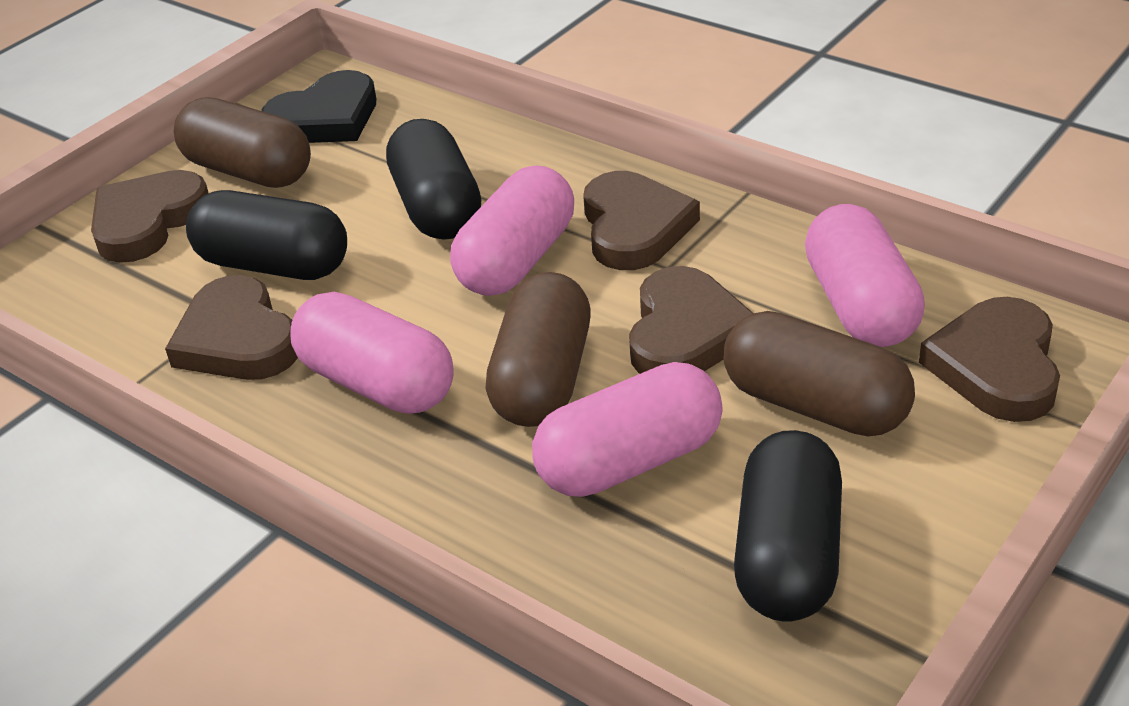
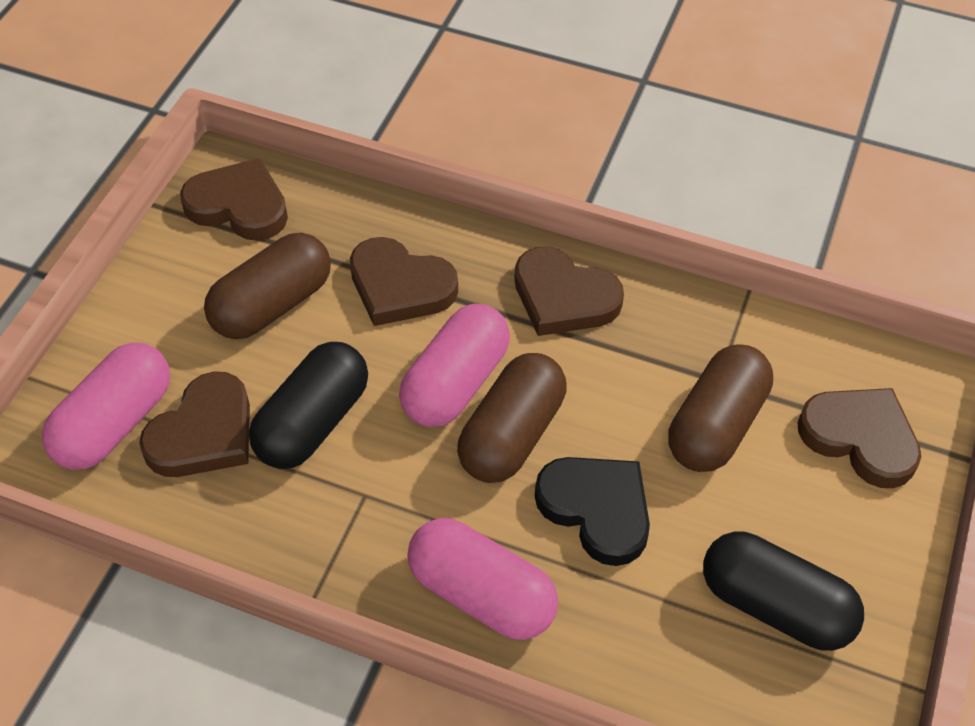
black capsule: [186,190,347,280] [386,119,481,240] [734,430,842,621] = 3 -> [249,342,368,469] [703,532,864,651] = 2
pink capsule: [290,292,454,414] [450,166,574,296] [532,362,723,497] [805,204,925,347] = 4 -> [42,342,170,470] [399,304,510,427] [407,518,558,640] = 3

